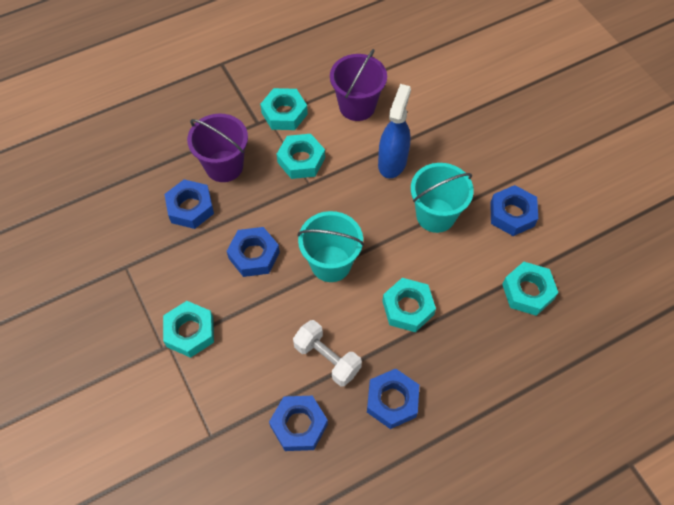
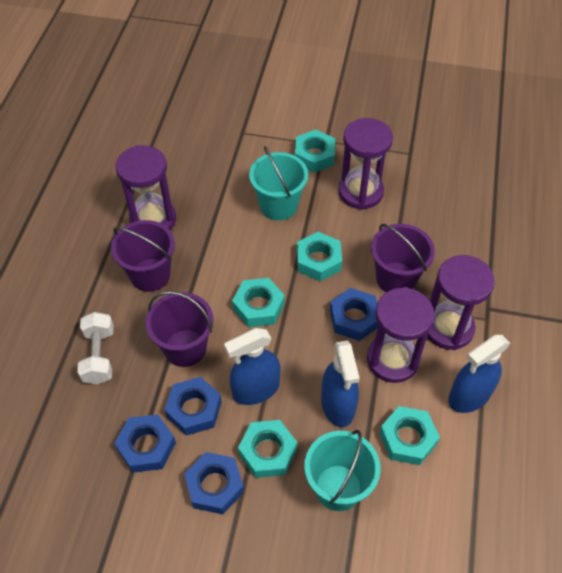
blue nut: [164,179,214,229] [227,227,280,277] [269,396,328,451] [367,369,419,429] [490,185,538,236] = 5 -> [114,414,176,473] [164,377,222,435] [184,452,244,514] [330,288,378,341] = 4
blue spray bottle: [378,84,411,178] = 1 -> [224,328,280,405] [321,340,360,427] [448,335,510,413] = 3
purple bucket: [187,114,248,182] [330,49,387,121] = 2 -> [111,220,175,292] [146,291,214,367] [371,224,435,292] = 3
purple hourglass: none = 0 -> [116,145,176,230] [338,118,393,210] [367,287,434,383] [427,255,495,350] = 4

